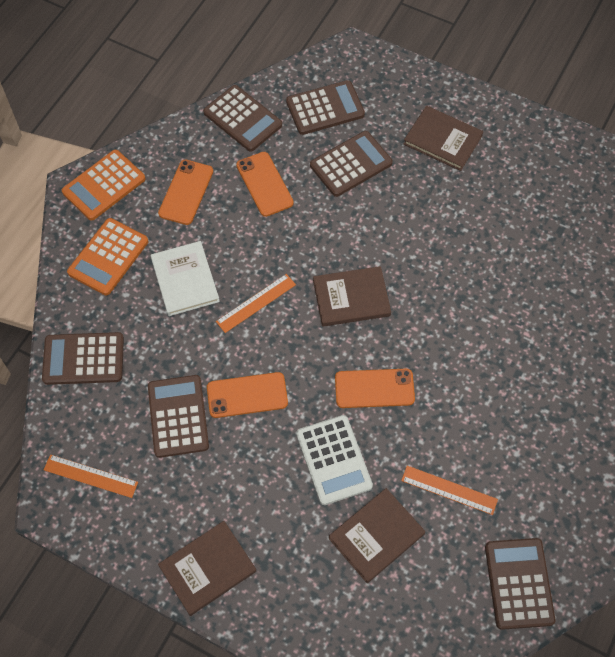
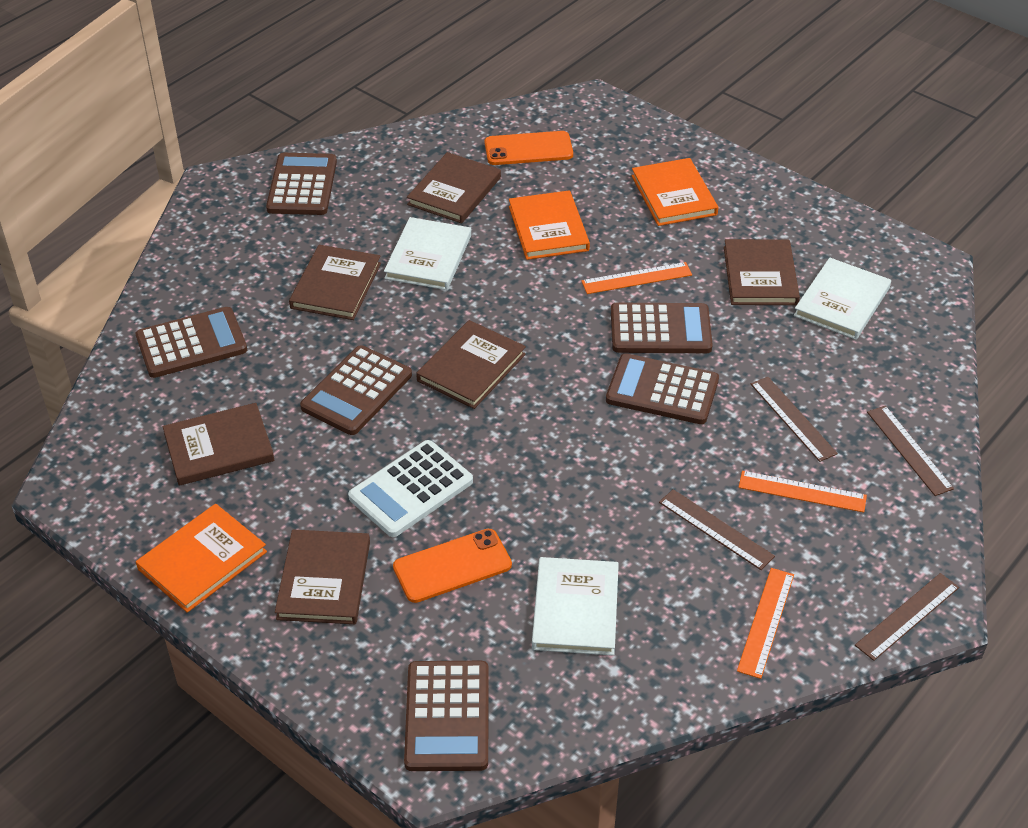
brown book: [158,521,256,616] [313,266,391,327] [329,488,425,583] [404,106,483,171] = 4 -> [163,403,274,486] [275,530,370,624] [289,245,381,320] [407,152,501,223] [416,320,526,409] [724,239,800,305] = 6
brown ruler: none = 0 -> [659,489,775,570] [751,377,838,462] [855,573,959,661] [867,405,954,496] = 4
orange book: none = 0 -> [136,504,267,613] [509,190,590,260] [632,158,718,226] = 3
orange calculator: [62,150,145,221] [67,218,148,296] = 2 -> none = 0
orange phone: [158,160,213,225] [207,372,288,418] [236,152,294,217] [335,369,415,408] = 4 -> [393,529,512,603] [485,131,573,165] = 2
white book: [151,241,220,316] = 1 -> [384,217,471,290] [532,557,619,655] [794,258,891,340] = 3

